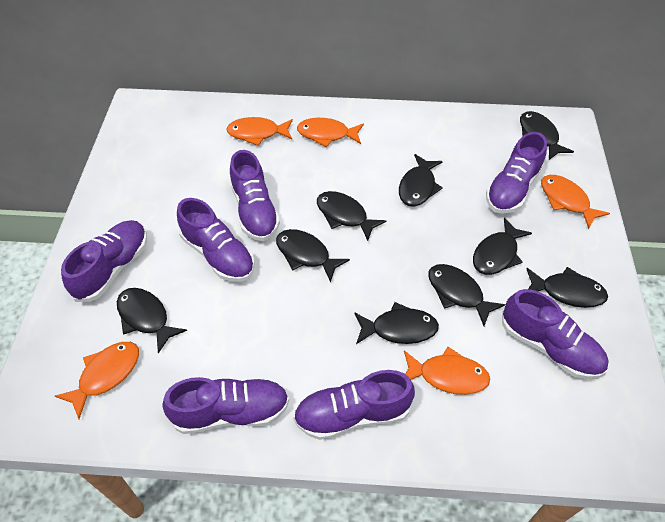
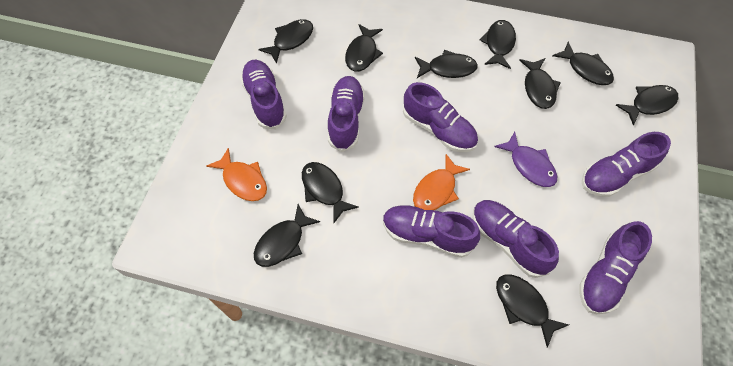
black fish: [117,288,187,353] [276,229,350,283] [317,191,386,241] [354,302,439,344] [399,154,443,207] [428,264,505,326] [473,218,532,275] [520,111,574,160] [526,267,608,308] = 9 -> [254,204,320,267] [258,19,313,64] [302,162,359,223] [345,24,383,72] [415,50,478,78] [480,20,516,69] [496,274,569,348] [519,58,561,109] [552,41,614,85] [616,85,678,126] = 10
orange fish: [55,342,139,419] [227,117,293,146] [297,118,364,147] [404,347,490,395] [541,175,610,229] = 5 -> [206,148,267,201] [413,154,470,210] = 2
purple fish: none = 0 -> [494,132,557,187] = 1

